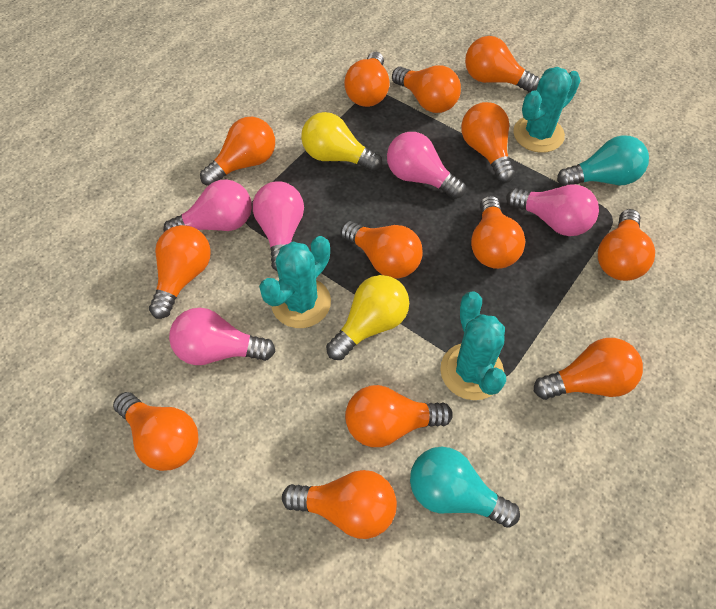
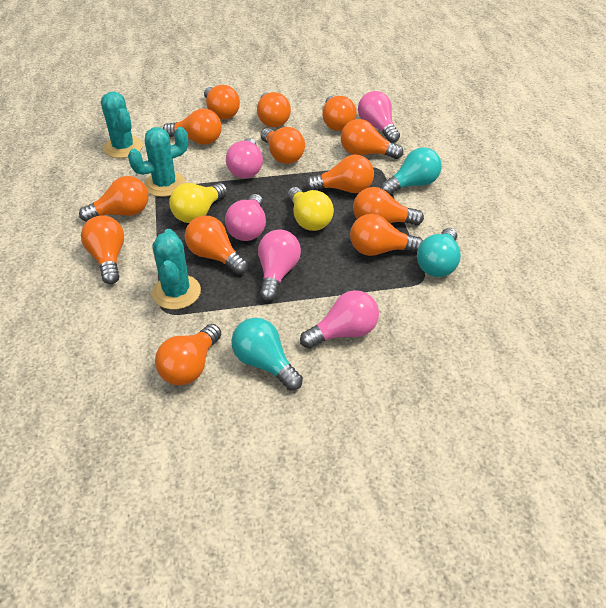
turquoise light bulb: [410,447,520,528] [557,136,649,186] = 2 -> [231,318,303,390] [380,147,442,195] [417,228,461,277] = 3

